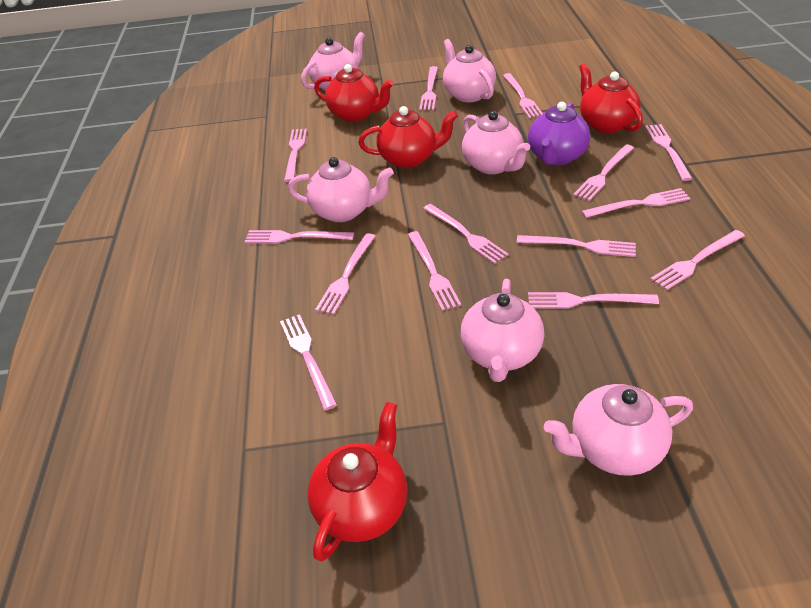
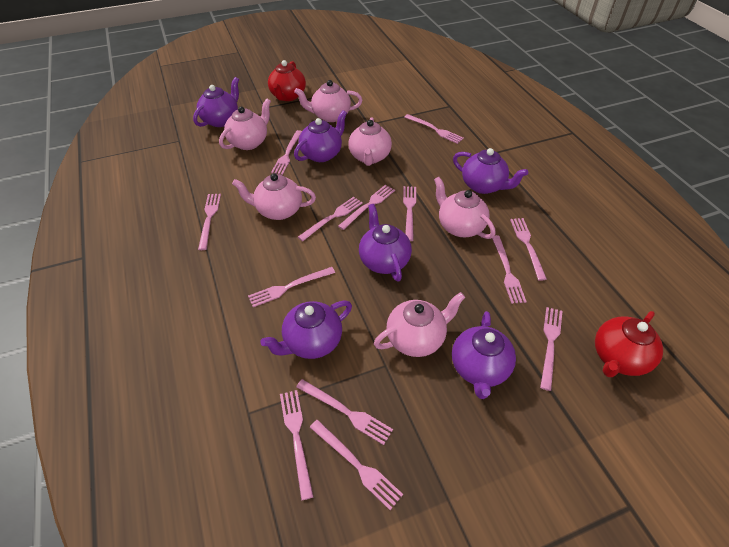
pink fork: [245,230,354,243] [280,314,337,410] [284,129,307,182] [315,233,375,315] [408,231,461,311] [419,66,438,110] [423,204,508,264] [503,73,543,118] [517,235,636,257] [528,292,659,309] [573,145,634,201] [582,188,691,218] [645,124,692,181] [650,230,745,290] = 14 -> [198,194,221,250] [248,267,335,307] [271,130,302,175] [280,390,314,500] [296,379,393,445] [298,197,363,241] [310,420,403,510] [338,185,395,230] [403,186,416,241] [404,114,464,144] [492,235,527,304] [510,218,547,281] [540,307,562,391] = 13
purple teapot: [528,102,590,165] = 1 -> [193,77,239,127] [260,301,352,359] [294,110,347,162] [359,204,412,282] [452,311,516,399] [453,148,528,194] = 6
red teapot: [308,402,407,562] [314,64,394,122] [358,106,458,168] [579,63,643,133] = 4 -> [268,60,306,101] [595,311,663,377] = 2

